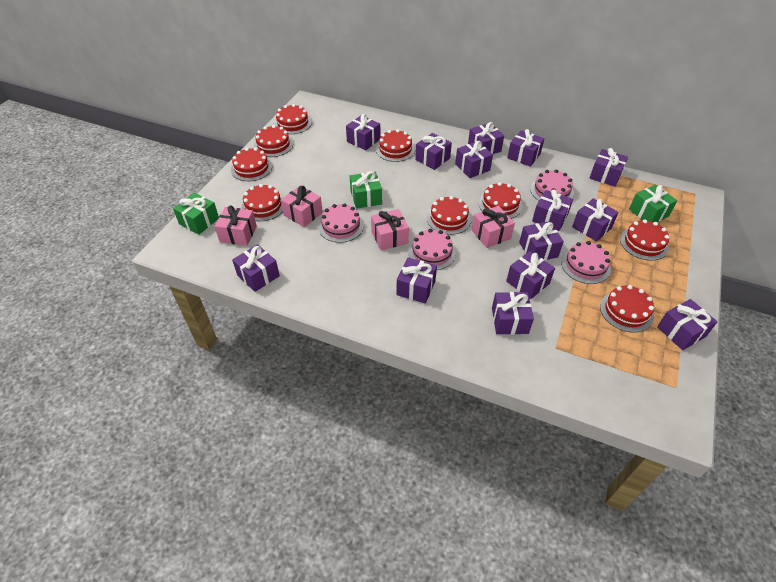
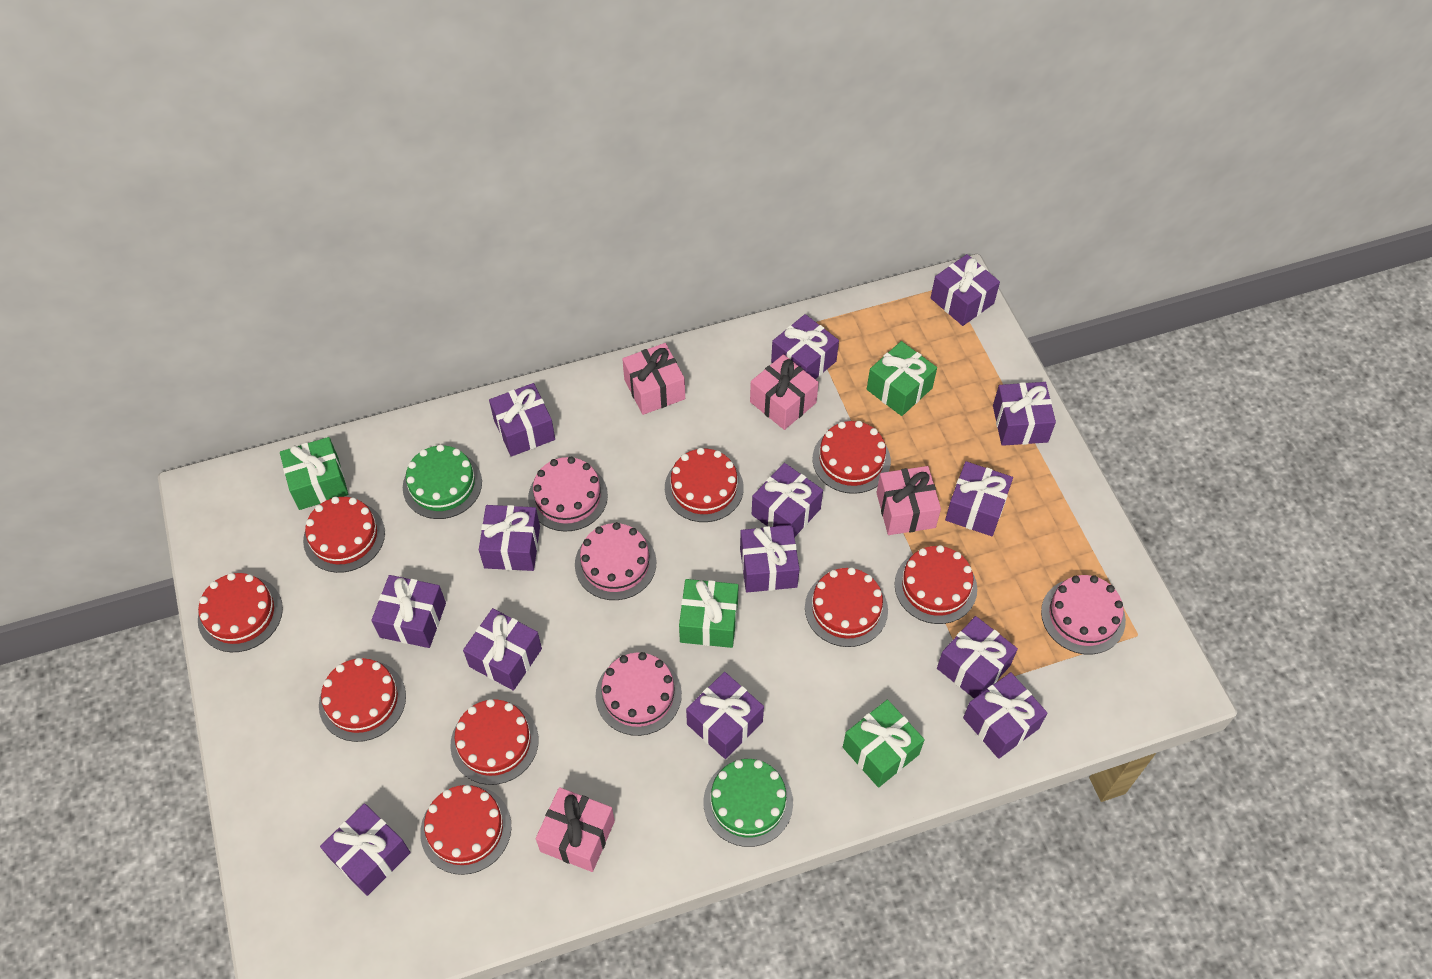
green cake: none = 0 -> [403,444,482,519] [704,759,793,847] = 2
green gift: [173,193,219,235] [350,171,382,209] [629,185,677,222] = 3 -> [280,437,348,510] [679,579,739,648] [843,700,925,788] [867,341,937,416] = 4

